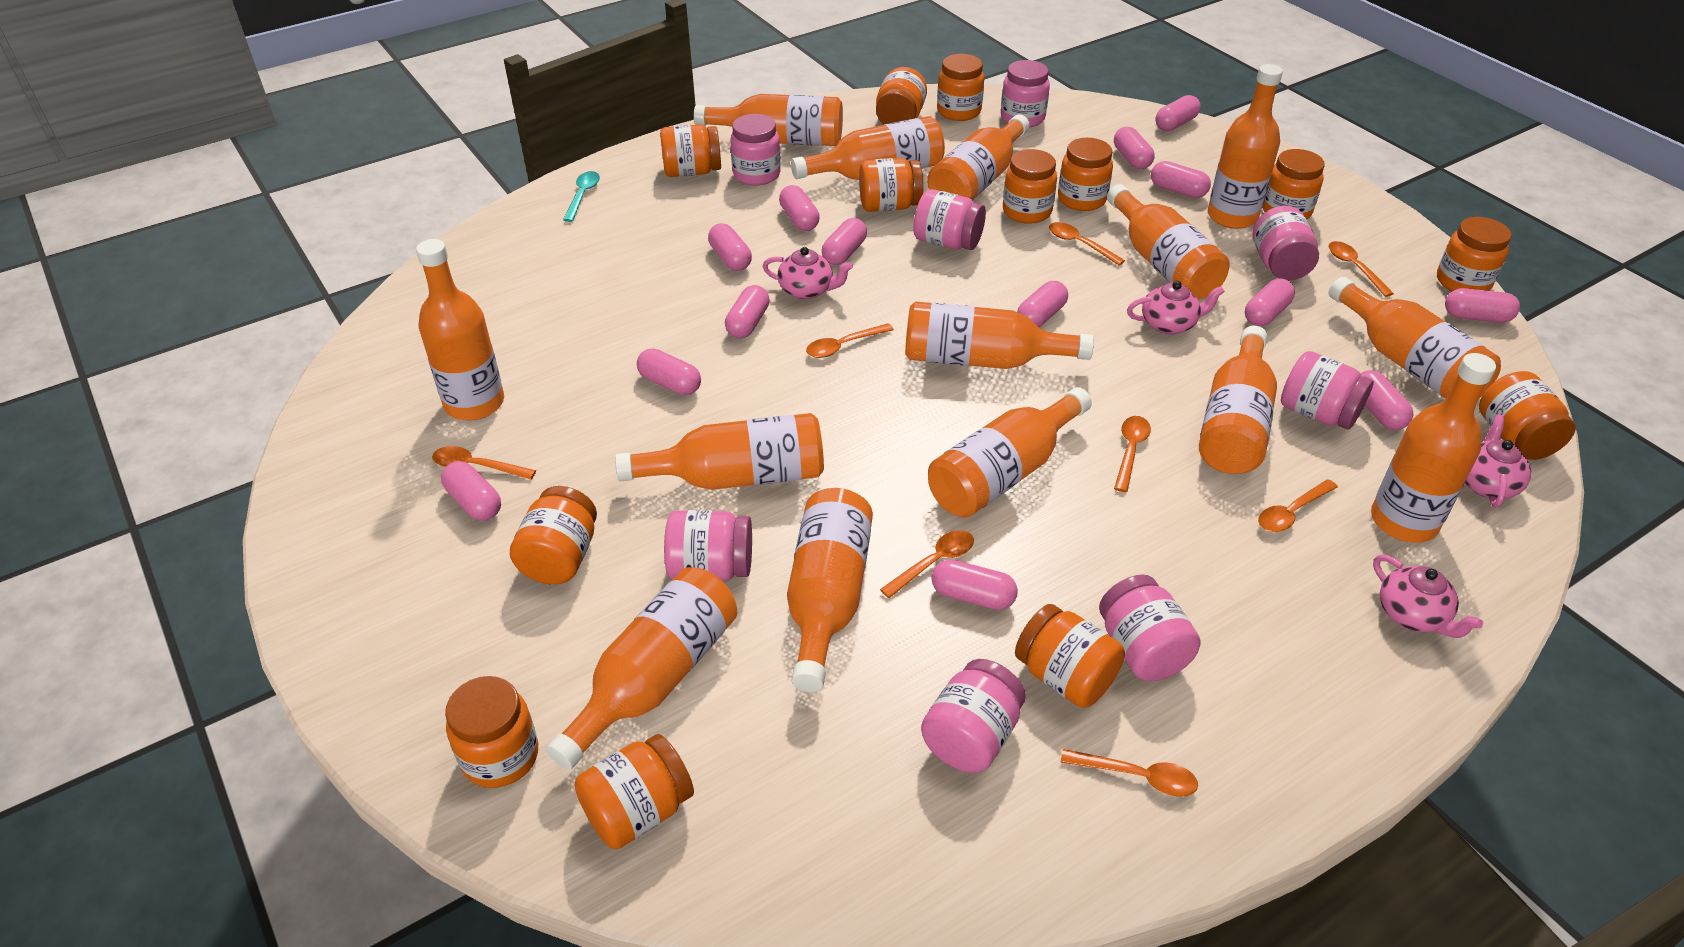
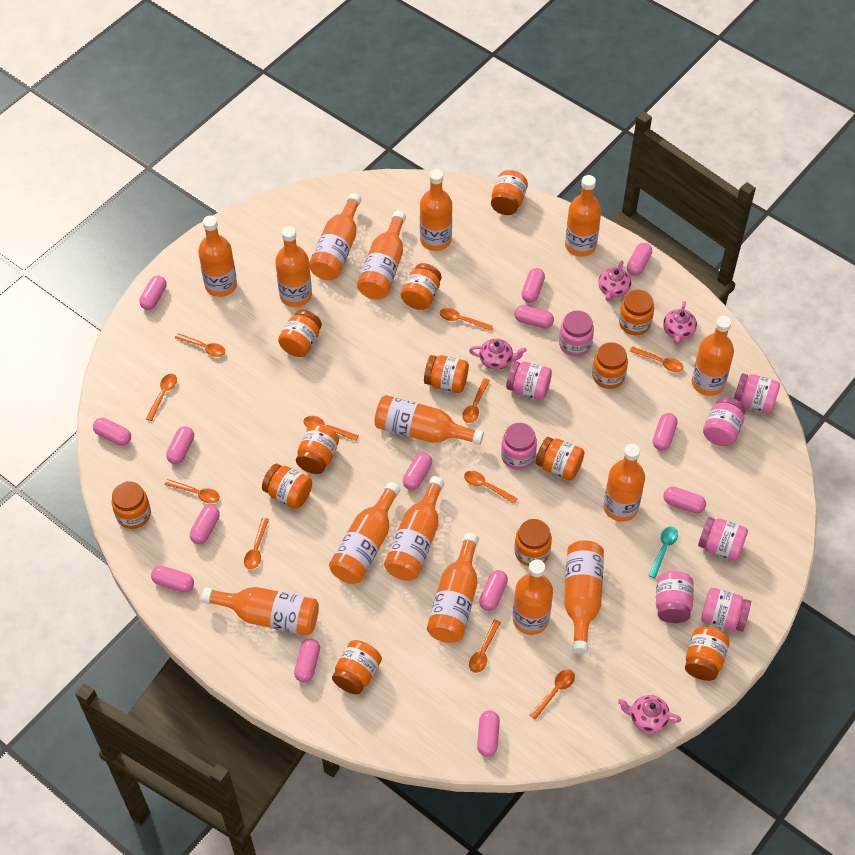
orange bottle: [416,239,504,420] [546,567,737,770] [615,413,824,490] [694,94,843,146] [787,488,873,692] [791,116,945,180] [905,301,1094,369] [927,115,1030,200] [928,387,1092,518] [1107,184,1230,300] [1199,326,1277,474] [1208,64,1283,229] [1329,277,1501,398] [1371,353,1496,543] = 14 -> [198,216,237,297] [201,587,319,636] [275,226,312,307] [309,193,361,280] [329,482,401,584] [357,211,406,300] [374,395,484,445] [384,476,445,581] [420,169,452,251] [427,533,479,643] [513,559,553,635] [564,540,604,654] [565,175,601,257] [604,444,645,522] [692,316,734,396] = 15
orange spoon: [432,446,536,480] [806,323,894,358] [880,530,974,598] [1049,222,1125,265] [1061,749,1198,797] [1114,416,1151,492] [1258,479,1338,532] [1329,241,1394,297] = 8 -> [146,374,177,421] [165,479,220,503] [175,333,225,357] [244,518,269,569] [303,416,359,441] [440,308,493,331] [462,378,490,423] [464,471,518,504] [469,619,501,673] [530,670,575,720] [630,346,683,372] = 11

